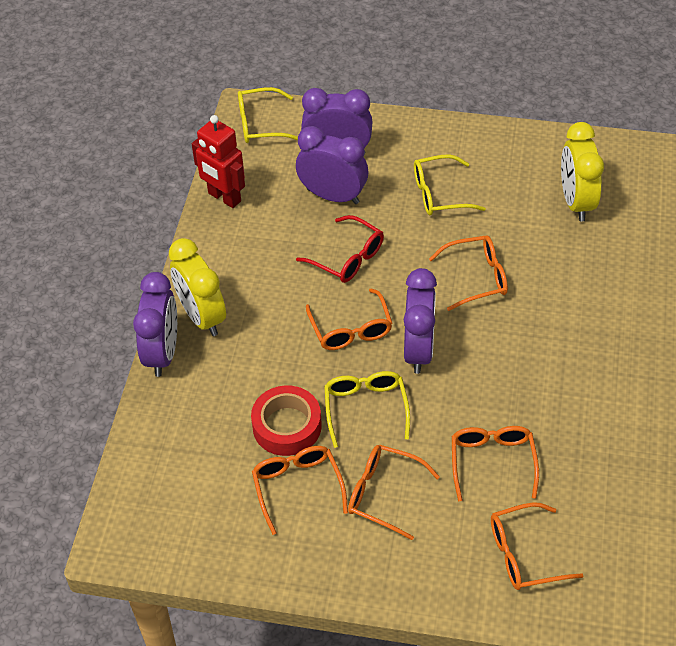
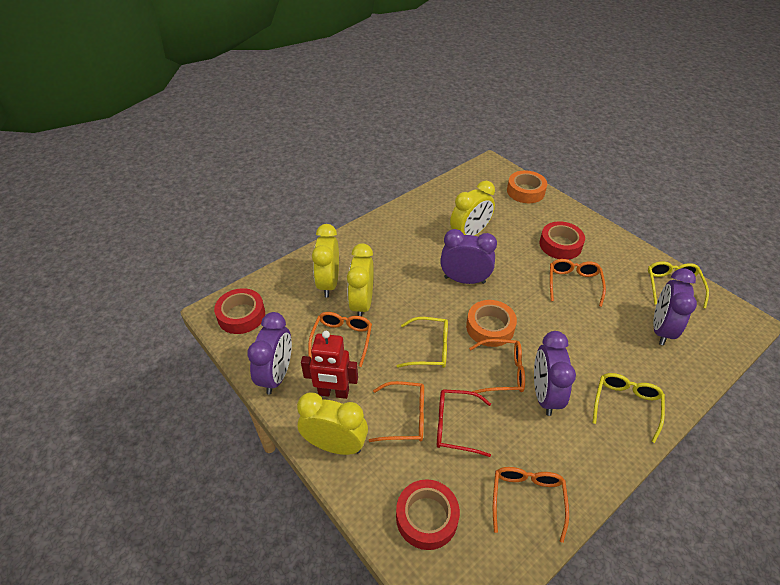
orange glasses: [252,446,348,535] [306,288,393,350] [348,445,440,540] [429,235,508,311] [452,426,539,501] [491,502,584,590] = 6 -> [308,312,372,367] [369,381,424,442] [469,339,525,393] [493,467,569,543] [550,259,606,307] = 5
orange tape: none = 0 -> [466,300,517,347] [507,170,547,203] = 2
red tape: [251,385,322,456] = 1 -> [214,288,265,334] [396,479,460,550] [539,221,585,259] = 3
yellow clock: [169,238,226,336] [561,122,604,221] = 2 -> [297,393,368,455] [312,224,339,298] [347,243,374,316] [450,181,495,236] = 4

